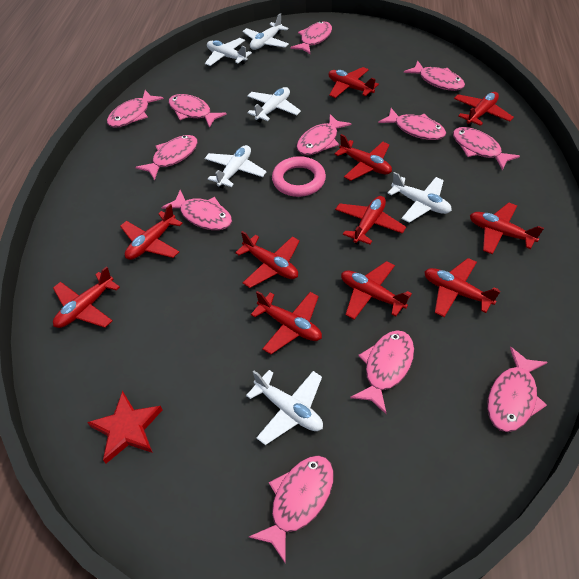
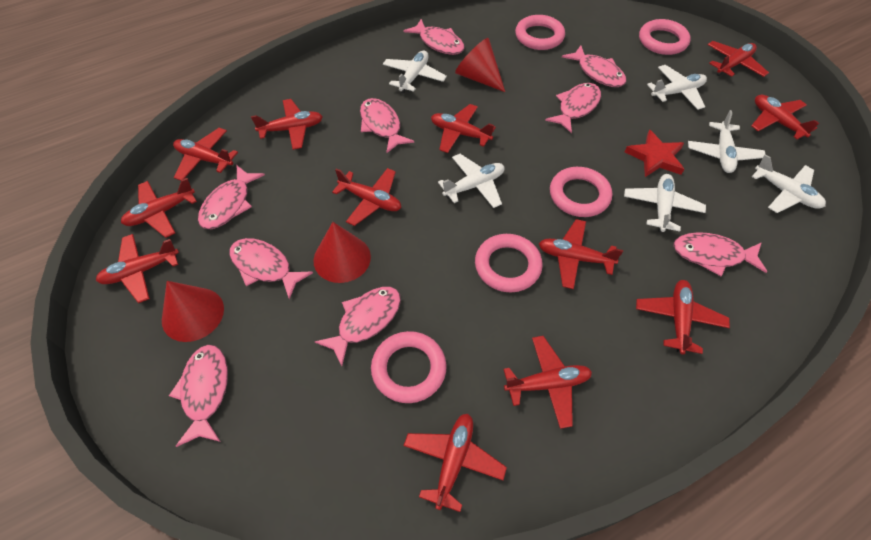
pink fish: [107,90,164,128] [135,135,198,180] [161,190,232,230] [169,94,227,128] [249,455,334,563] [290,21,332,54] [297,114,351,155] [350,330,414,414] [378,108,446,140] [404,61,465,91] [453,127,520,170] [487,347,548,432] = 12 -> [169,345,228,447] [198,165,265,229] [229,238,313,299] [315,287,401,366] [360,98,414,153] [404,19,465,55] [545,83,601,133] [562,46,626,87] [673,232,767,276] = 9
pink ring: [272,156,326,197] = 1 -> [371,331,447,403] [475,234,543,292] [515,15,565,50] [550,167,612,217] [639,19,691,55] = 5
red cone: none = 0 -> [162,281,224,342] [314,222,371,283] [455,38,505,92] = 3
red plane: [53,266,120,328] [120,204,183,260] [235,231,300,288] [251,291,322,354] [328,67,379,98] [335,134,392,181] [335,196,406,245] [341,261,412,320] [424,258,501,317] [454,92,514,127] [470,202,544,254] = 11 -> [96,234,179,303] [121,178,197,238] [173,128,238,181] [251,99,323,150] [332,168,401,226] [403,414,507,512] [431,104,496,153] [504,336,592,429] [539,219,623,289] [636,280,730,354] [708,41,769,77] [751,95,819,140] = 12

